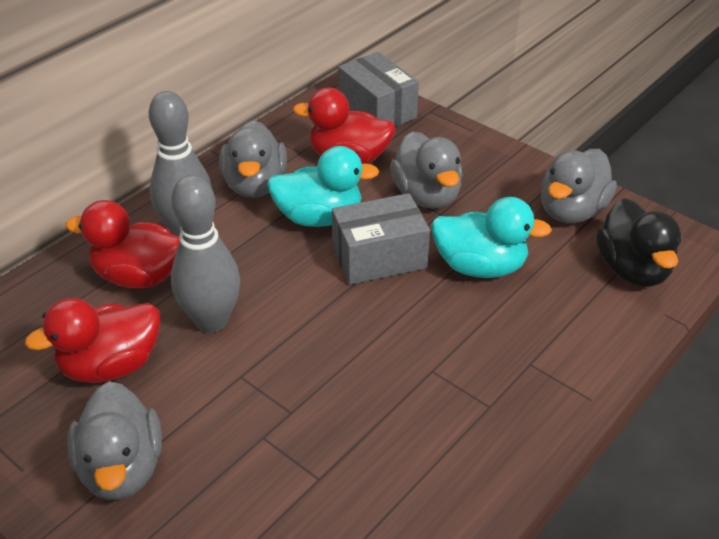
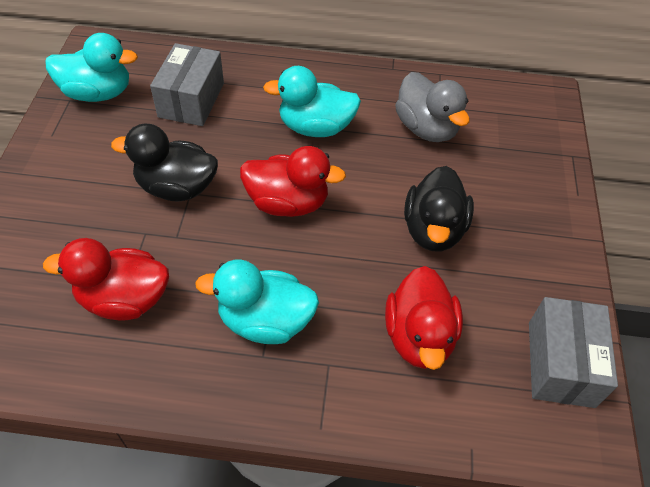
black duck: [596,198,681,287] = 1 -> [111,124,218,202] [404,166,474,251] = 2
grey bowling pin: [149,91,212,237] [171,175,240,333] = 2 -> none = 0
grey duck: [67,382,162,500] [219,120,287,198] [390,131,463,209] [541,149,617,223] = 4 -> [395,72,470,142] = 1
turquoise duck: [267,146,379,227] [431,197,552,278] = 2 -> [45,33,138,102] [195,259,319,344] [263,66,361,137] = 3

